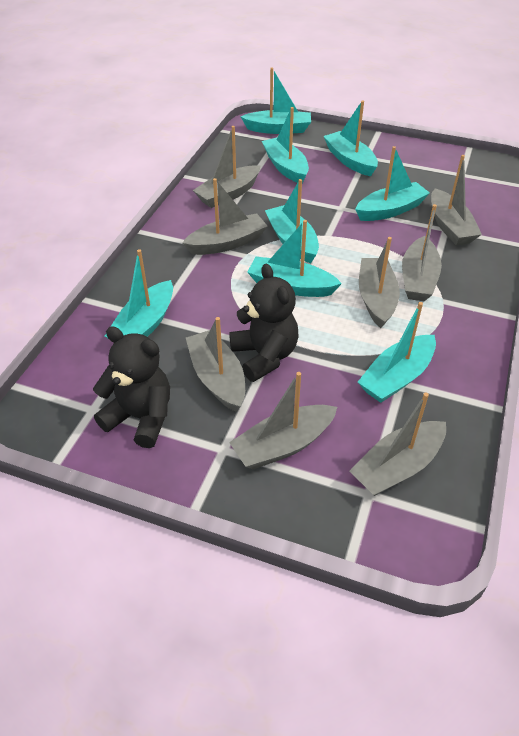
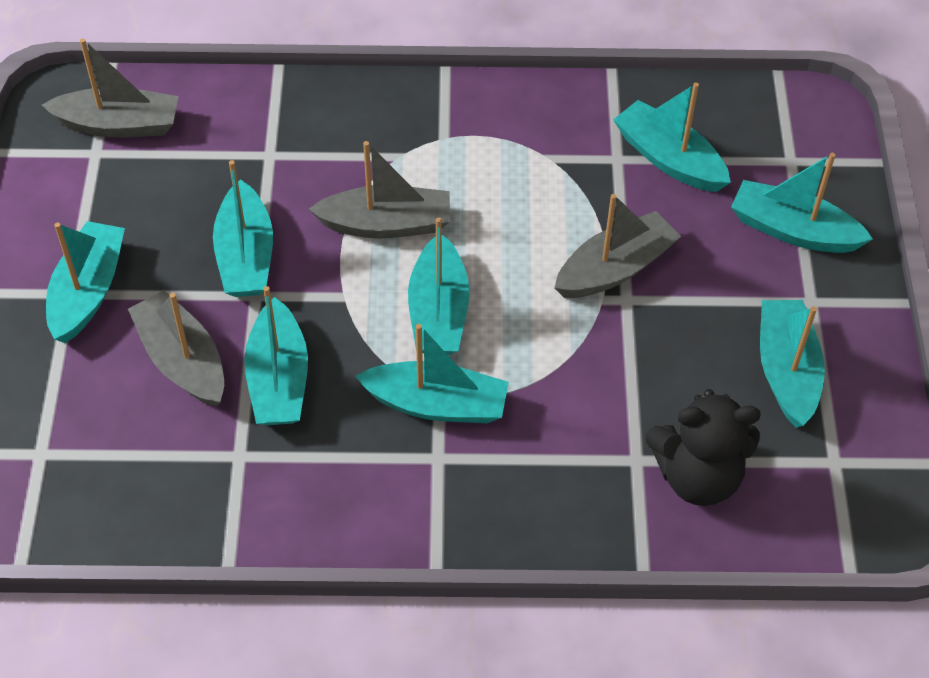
black teddy bear: [93,326,170,448] [229,264,298,382] = 2 -> [646,389,761,506] = 1
grey boat: [182,178,267,255] [186,317,245,412] [193,126,260,208] [229,372,337,469] [350,393,446,496] [359,237,400,328] [402,204,442,301] [431,155,482,246] = 8 -> [42,38,179,138] [128,290,224,407] [309,141,450,238] [555,194,681,298] = 4

